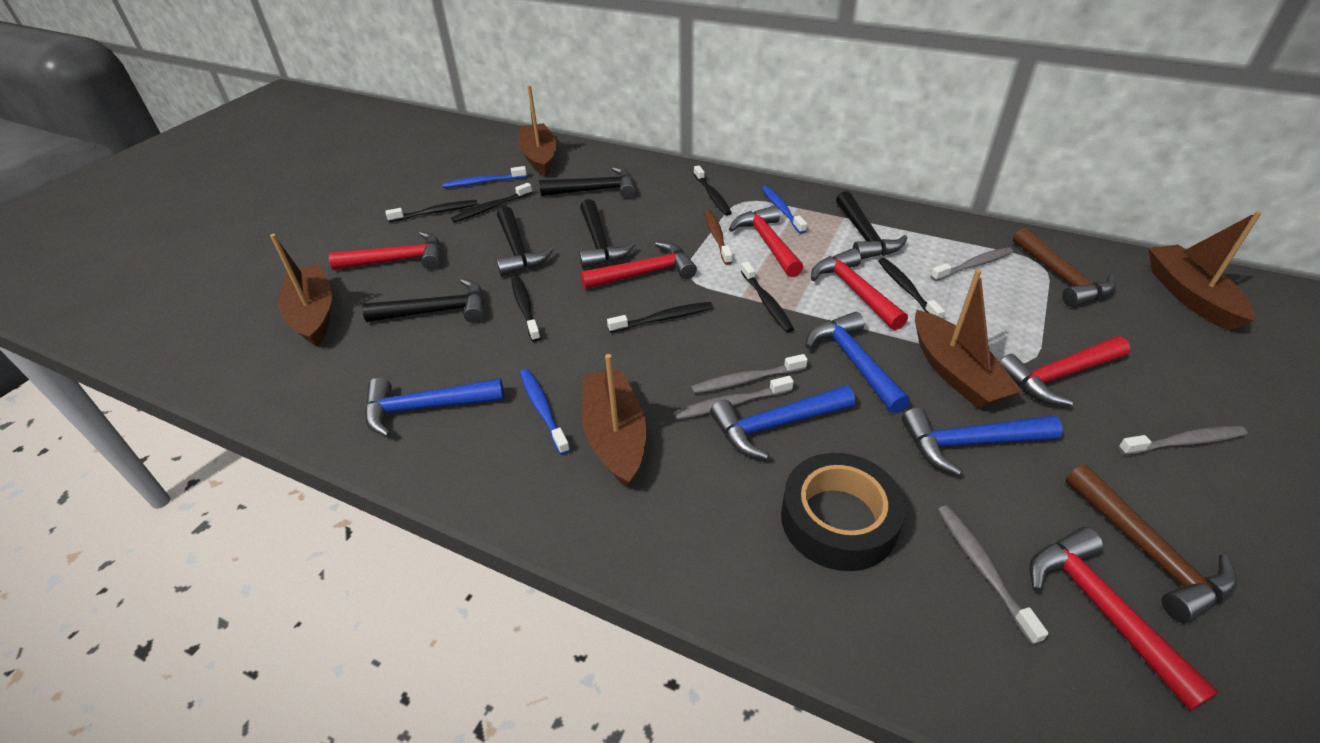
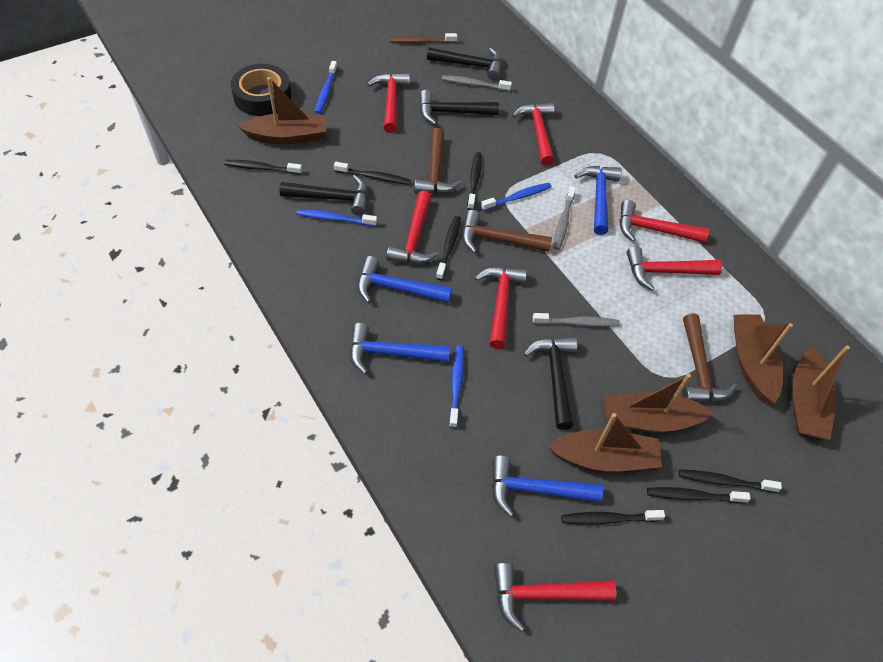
black hammer: [362,279,484,323] [496,206,554,276] [539,167,636,199] [579,199,636,268] [836,191,907,259] = 5 -> [279,175,368,216] [419,90,499,125] [427,47,502,80] [524,336,577,430] = 4
blue toothbrush: [442,166,527,188] [520,369,570,455] [762,186,807,234] = 3 -> [296,209,377,226] [315,61,337,114] [449,345,464,428] [481,183,551,211] = 4
brown hammer: [1013,228,1116,307] [1065,464,1237,623] = 2 -> [414,128,462,194] [462,210,552,253] [682,314,737,402] = 3
grey toothbrush: [674,376,794,420] [691,354,808,394] [930,247,1013,281] [938,505,1049,645] [1118,426,1248,455] = 5 -> [442,75,512,91] [533,313,620,327] [553,186,576,250] = 3
red hammer: [329,231,440,270] [581,242,697,289] [729,206,803,277] [811,248,908,330] [999,336,1130,406] [1029,527,1219,711] = 6 -> [367,73,410,133] [386,191,439,264] [475,267,527,349] [494,563,616,632] [512,102,555,166] [619,200,709,243] [627,246,722,291] = 7

